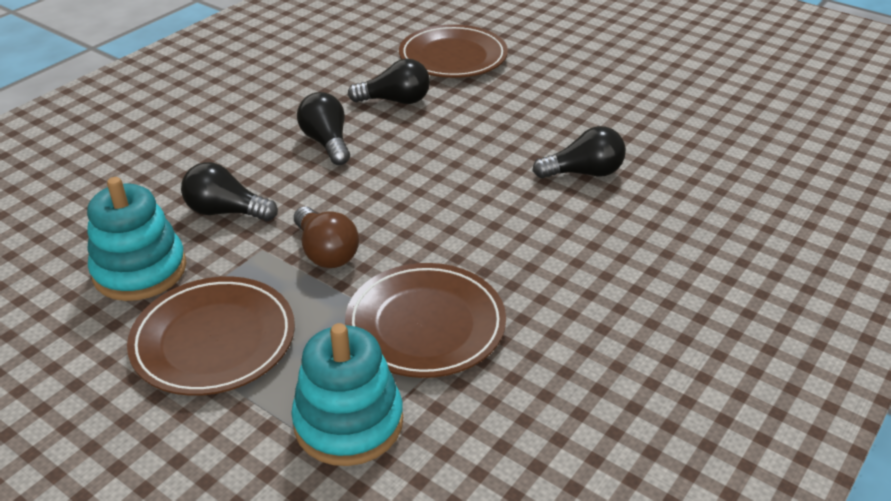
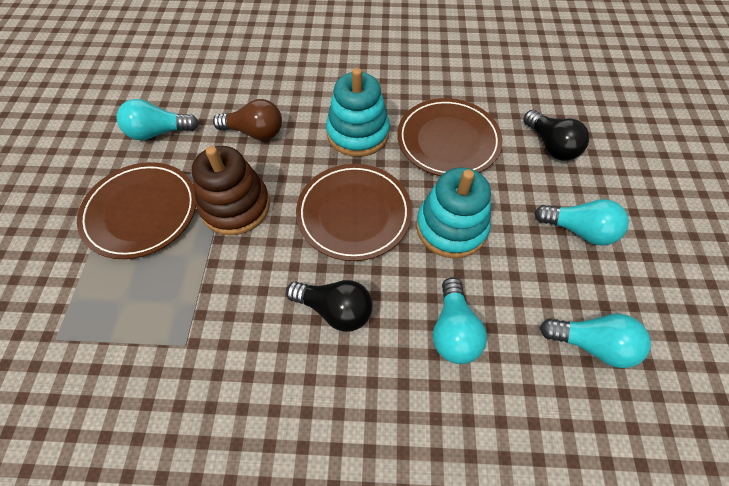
black light bulb: [181,162,278,221] [297,92,350,165] [348,59,430,104] [533,126,626,178] = 4 -> [286,280,372,332] [524,110,589,161] = 2
brown stacking toy: none = 0 -> [192,146,270,235] = 1
turquoise light bulb: none = 0 -> [116,99,199,140] [433,277,487,364] [534,199,629,246] [540,314,651,368] = 4

